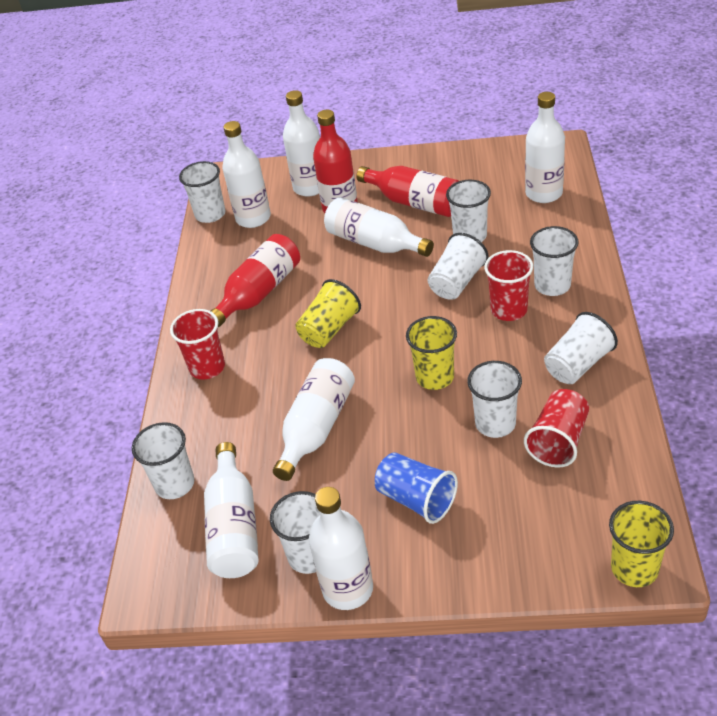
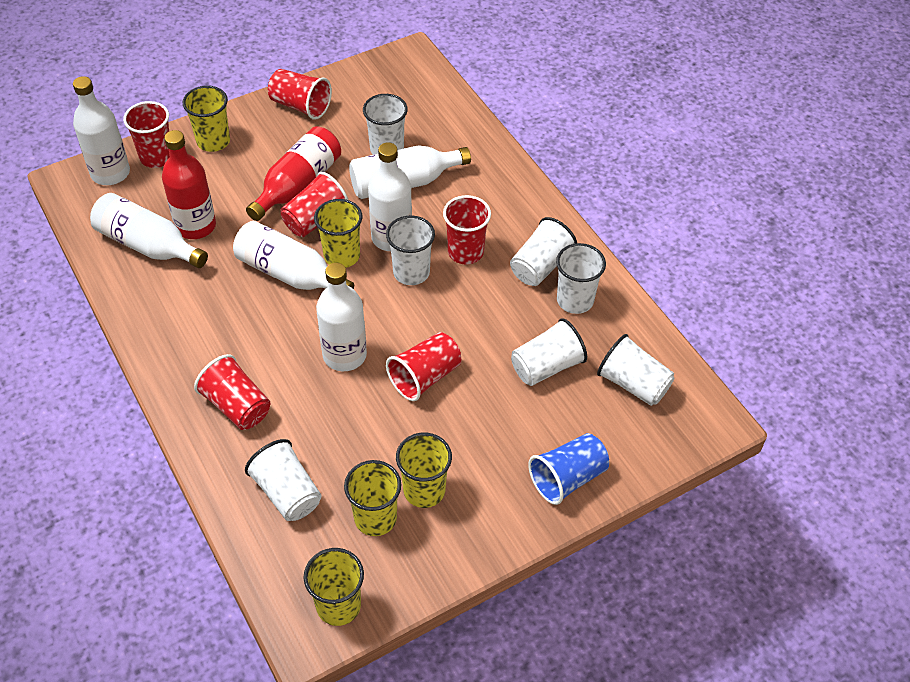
red bottle: [211,234,300,327] [313,110,358,213] [356,166,459,217] = 3 -> [162,130,216,239] [246,126,341,221] = 2
red cup: [170,309,225,380] [484,250,533,321] [524,389,589,468] = 3 -> [123,101,170,168] [194,354,270,430] [268,69,332,120] [281,172,348,237] [386,332,461,401] [443,195,491,264] = 6
white bottle: [204,442,259,578] [222,121,271,228] [273,358,355,481] [283,90,320,197] [309,487,373,610] [324,197,434,257] [525,92,565,203] = 7 -> [73,76,130,185] [90,193,208,268] [233,221,354,290] [316,263,367,371] [349,145,471,199] [368,142,412,251] = 6
white cup: [132,422,194,499] [179,161,225,223] [270,491,320,574] [428,233,489,300] [446,180,491,242] [467,361,522,438] [530,226,578,296] [544,312,618,384] = 8 -> [245,439,321,521] [363,94,408,155] [386,215,435,285] [510,217,577,286] [511,318,587,386] [556,243,606,314] [597,334,675,406] = 7
yellow cup: [295,279,361,348] [406,316,457,390] [609,501,674,587] = 3 -> [183,86,230,152] [304,548,364,626] [314,199,362,268] [344,460,401,536] [396,433,452,508] = 5

